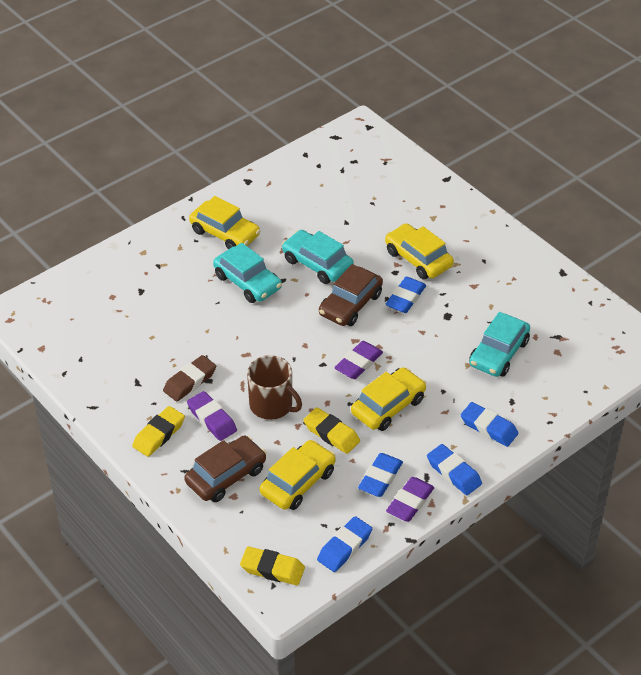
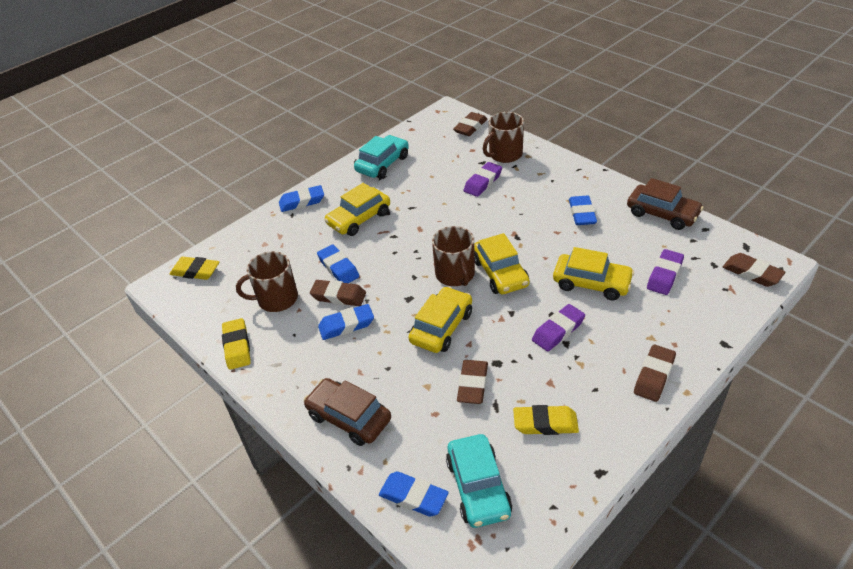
brown eraser: [163,355,216,402] = 1 -> [310,280,366,306] [453,112,487,136] [457,360,488,404] [634,344,676,402] [723,253,786,287] = 5
brown mug: [247,355,302,420] = 1 -> [236,251,298,312] [432,226,475,286] [483,112,524,163] = 3
turquoise car: [213,243,282,303] [282,230,354,284] [469,312,530,377] = 3 -> [354,135,409,179] [446,434,512,528] = 2

